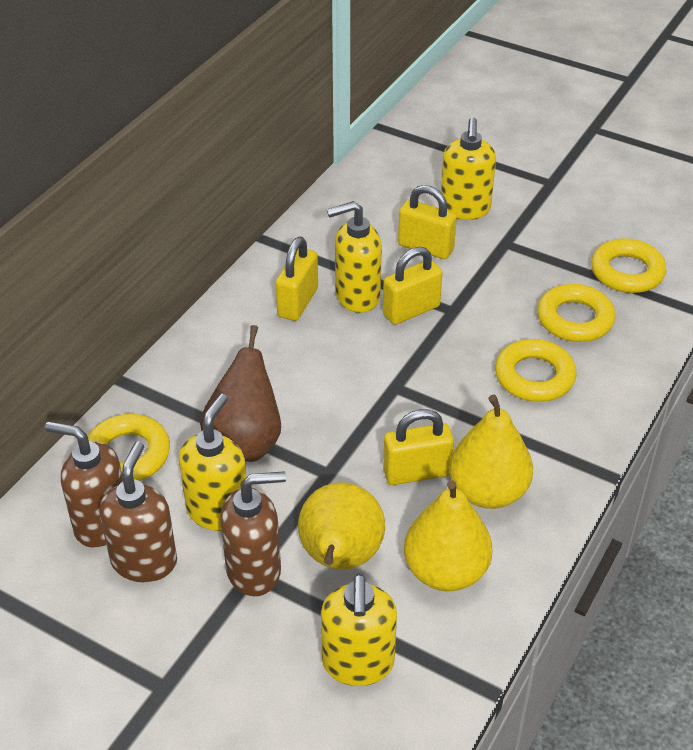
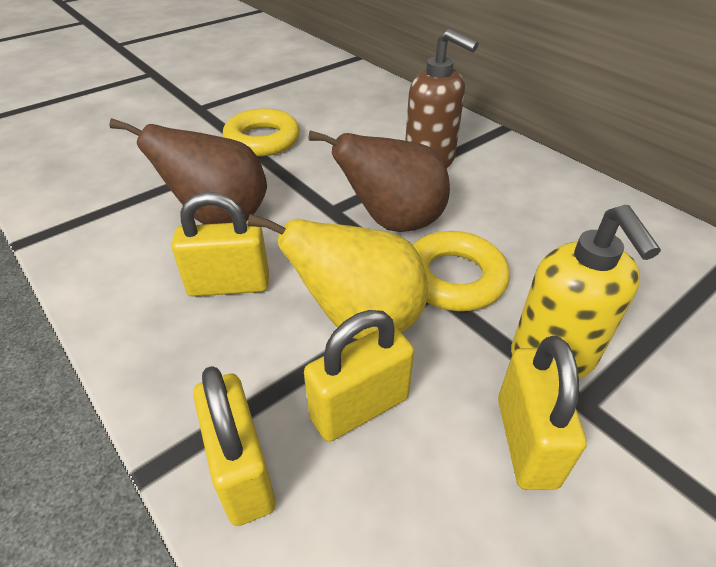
brown pear: [200,325,281,462] = 1 -> [110,118,267,224] [309,131,450,232] = 2
brown soap dispenser: [45,422,123,548] [99,441,177,582] [220,471,286,596] = 3 -> [405,29,478,168] = 1
yellow pear: [298,482,385,570] [404,480,492,591] [449,394,533,509] = 3 -> [248,214,428,339] = 1
yellow ring: [88,414,170,481] [495,339,577,402] [537,284,615,342] [591,238,666,293] = 4 -> [222,108,300,157] [412,231,510,311] = 2
yellow soap dispenser: [179,394,247,531] [321,574,397,686] [327,201,382,313] [441,117,496,220] = 4 -> [511,205,661,379] = 1

